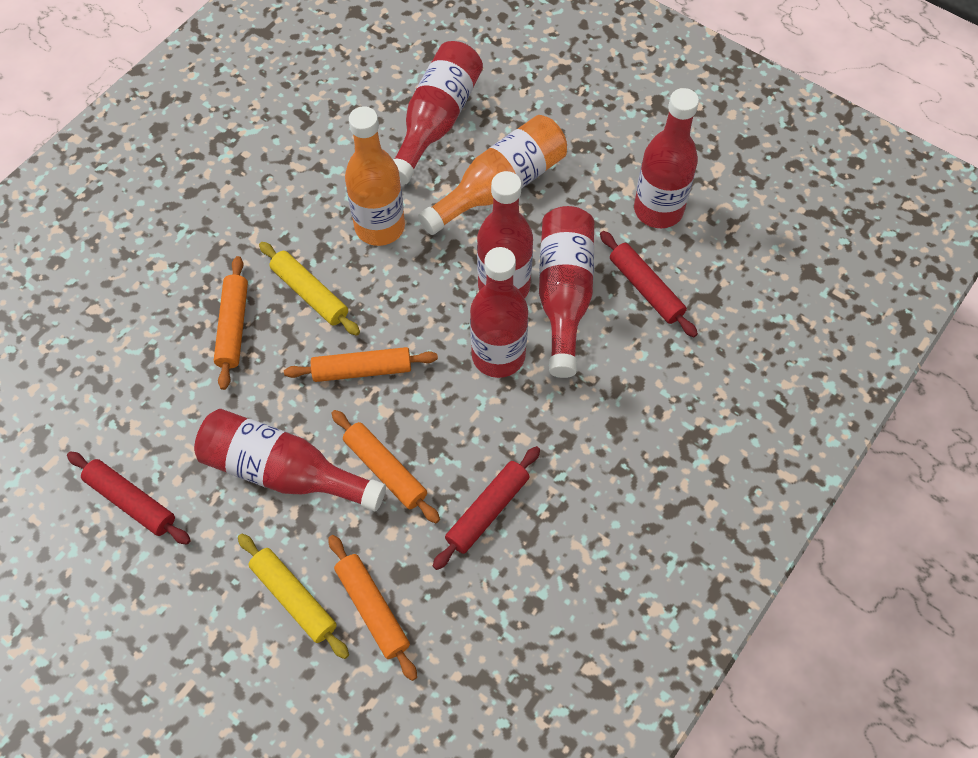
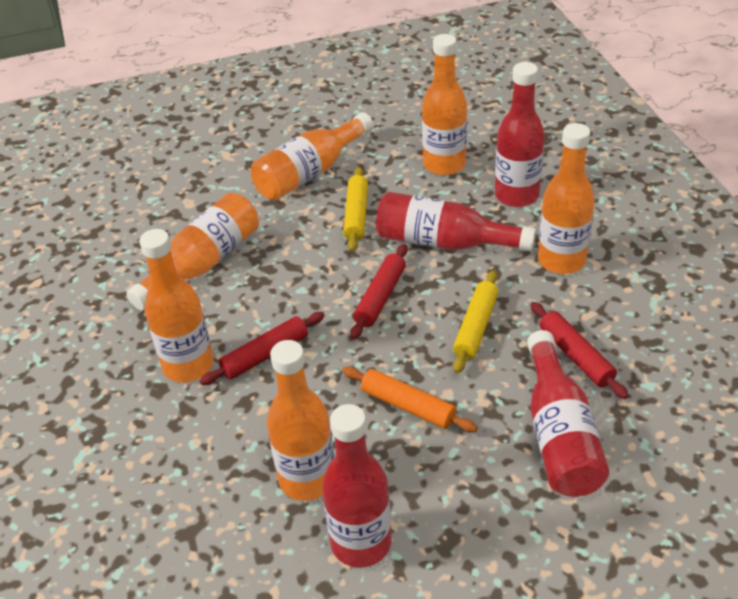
orange bottle: [345,106,405,246] [418,115,567,235] = 2 -> [126,193,259,310] [139,229,214,383] [251,113,374,200] [267,340,334,501] [422,34,467,176] [538,123,595,274] = 6
orange rolling pin: [214,256,248,390] [284,347,438,382] [328,535,417,681] [331,410,440,523] = 4 -> [342,366,478,432] = 1
red bottle: [194,409,386,511] [393,41,483,185] [470,247,528,378] [477,171,533,298] [539,206,594,378] [634,88,699,228] = 6 -> [322,404,391,567] [376,192,536,252] [495,62,545,207] [527,330,609,497] = 4

